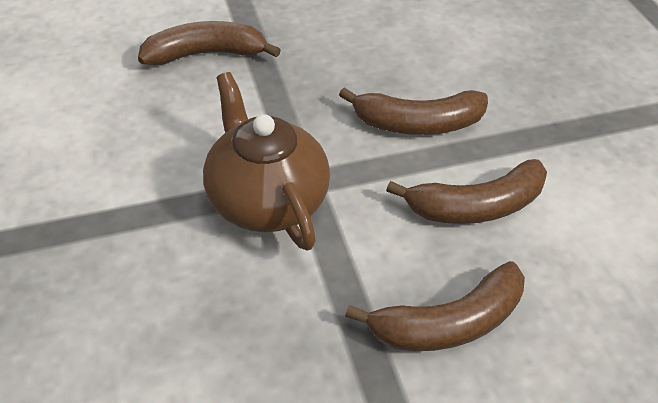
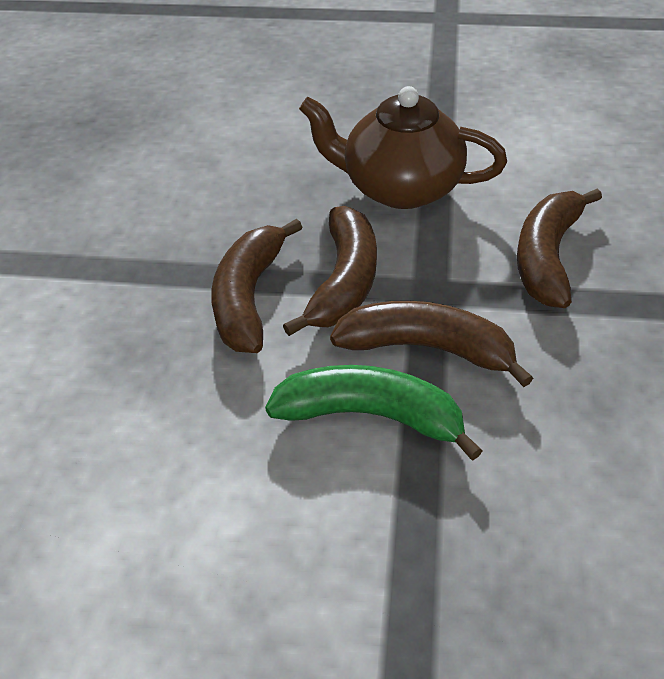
green banana: none = 0 -> [265,365,483,461] = 1

